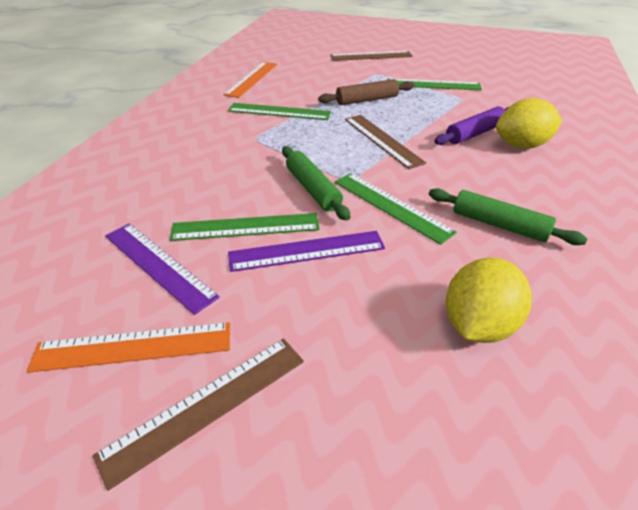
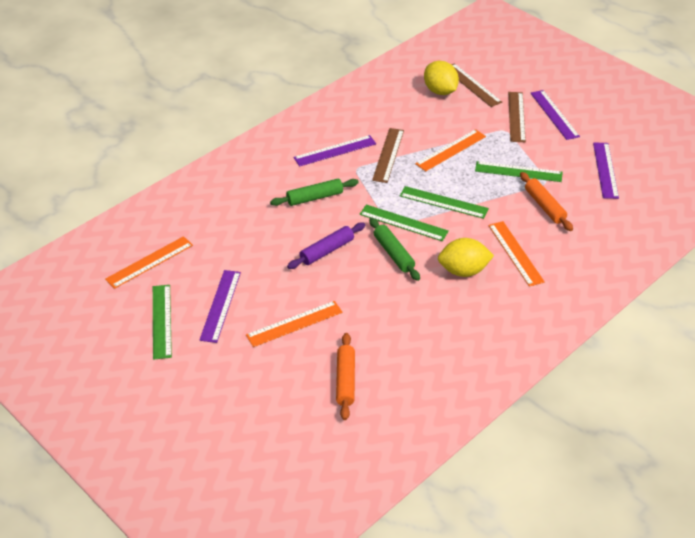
brown rolling pin: [318,79,415,105] = 1 -> none = 0
orange rolling pin: none = 0 -> [336,333,355,420] [520,172,573,231] = 2
orange ruler: [27,322,230,373] [223,62,277,98] = 2 -> [105,236,193,289] [246,301,342,347] [415,129,486,171] [488,221,545,287] = 4
purple ruler: [105,224,220,315] [228,231,385,272] = 2 -> [200,270,241,343] [293,135,376,167] [530,90,580,140] [593,142,619,199] = 4

